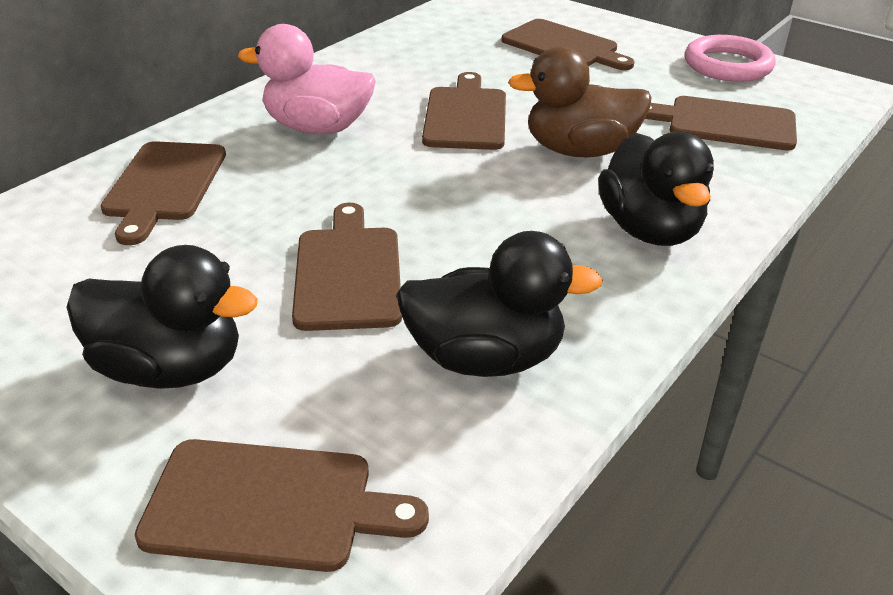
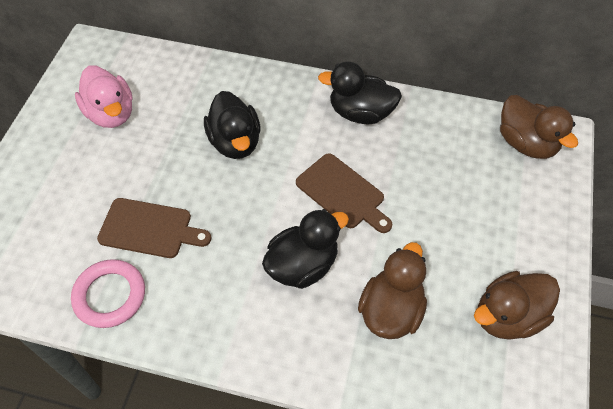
brown cutting board: [101,141,226,245] [135,439,429,572] [292,203,402,331] [422,72,506,150] [501,19,634,70] [645,96,797,151] = 6 -> [97,198,211,258] [296,153,392,233] = 2
brown duck: [508,47,652,157] = 1 -> [358,242,427,339] [474,271,560,340] [500,95,578,159] = 3

